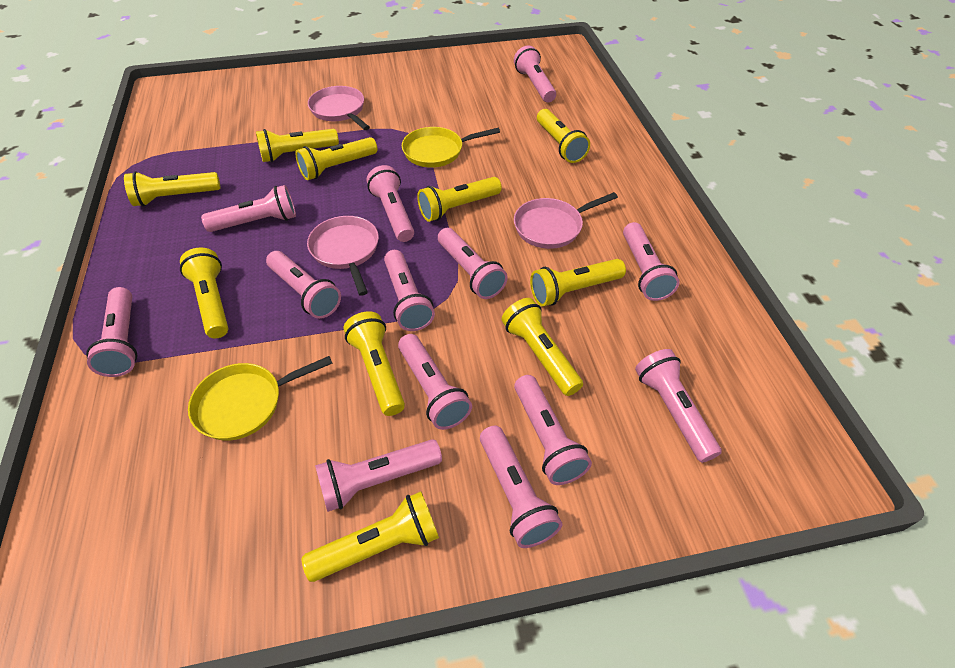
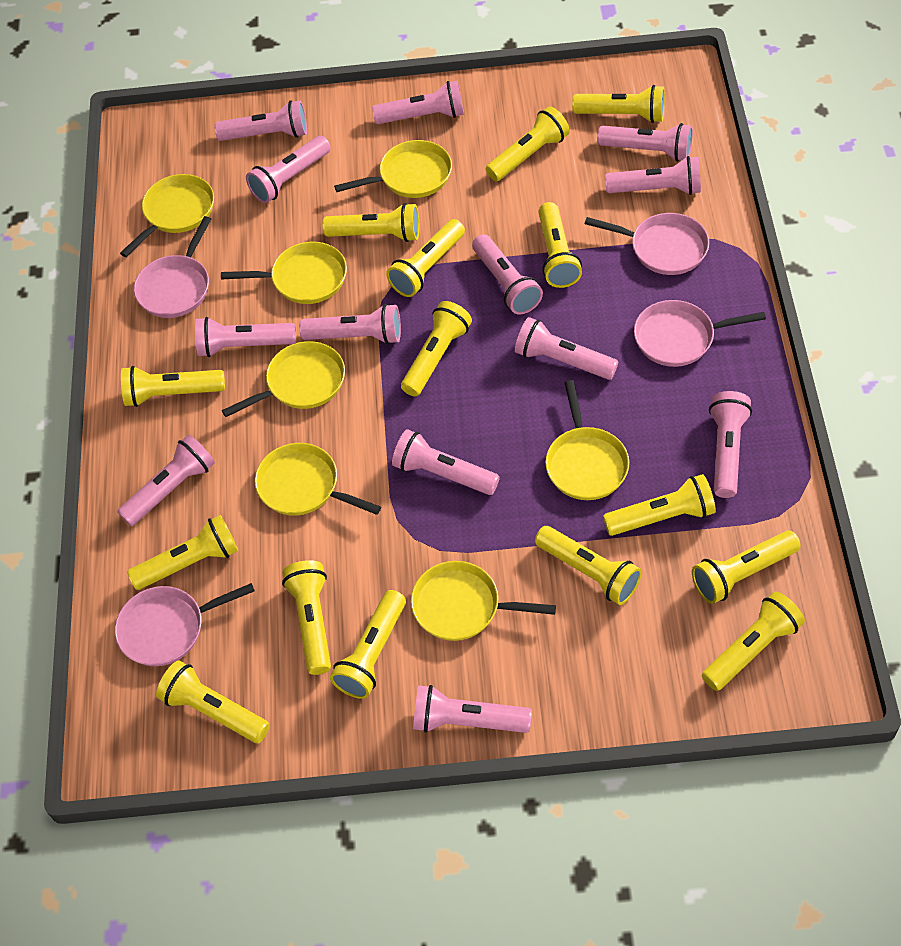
pink pan: [307,216,379,296] [308,86,370,130] [514,192,618,249] = 3 -> [115,583,255,666] [134,216,211,318] [585,213,709,275] [634,300,766,367] = 4
yellow flashlight: [124,171,221,207] [180,247,228,338] [256,129,339,162] [295,137,377,180] [302,491,439,582] [343,311,405,416] [417,177,502,222] [502,298,583,396] [530,259,626,306] [537,109,590,163] = 10 -> [121,366,225,407] [127,515,238,590] [156,660,270,743] [282,560,331,675] [322,203,419,242] [330,590,406,699] [386,219,465,297] [401,301,472,397] [486,106,570,181] [535,526,642,605] [538,202,582,288] [572,85,665,123] [603,474,716,536] [692,531,801,604] [702,591,805,691] = 15
yellow pan: [188,356,333,441] [402,127,500,168] = 2 -> [120,174,214,257] [221,242,347,304] [222,341,345,417] [255,443,381,516] [334,140,452,198] [411,561,556,641] [545,380,629,500] = 7

